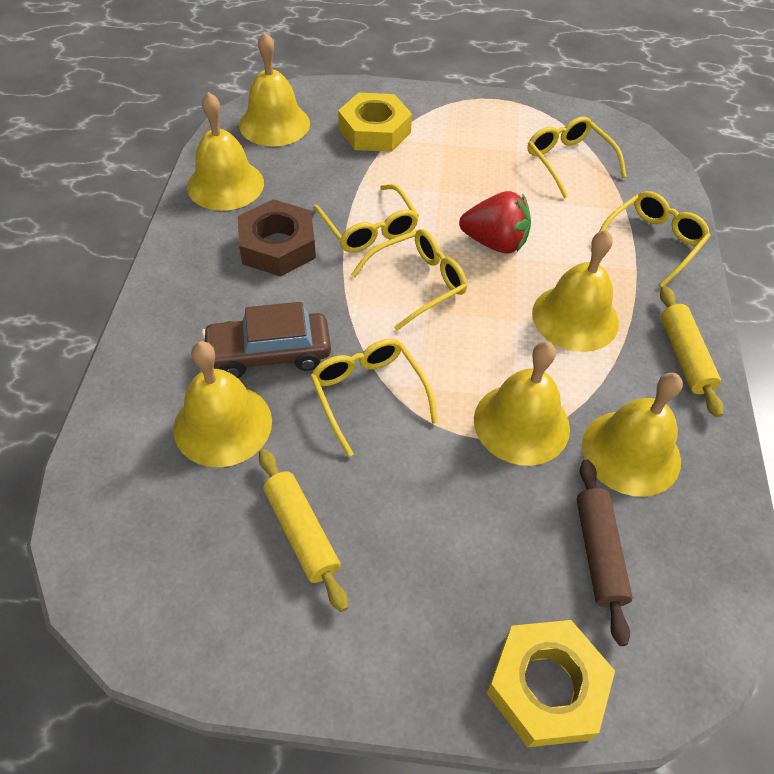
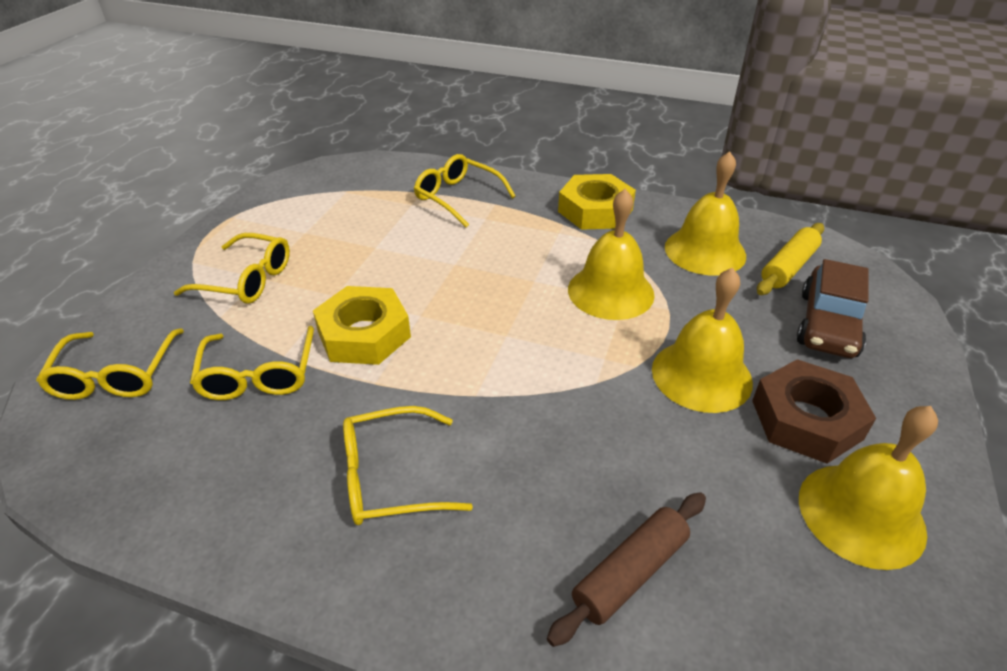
red strawberry: [459,191,531,254] = 1 -> none = 0
yellow bell: [174,341,272,467] [187,92,264,211] [239,32,310,147] [474,341,570,466] [532,230,619,352] [582,373,683,497] = 6 -> [568,189,655,320] [652,267,753,413] [665,151,746,276] [799,406,938,570] = 4
yellow rolling pin: [259,449,348,612] [660,286,724,418] = 2 -> [757,223,824,295] = 1

